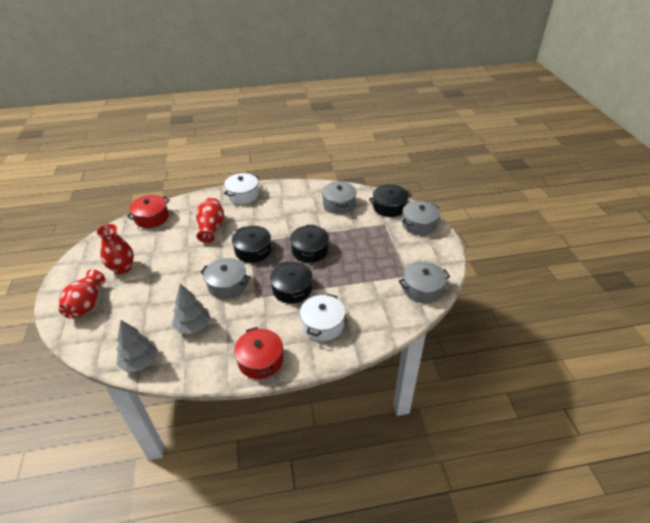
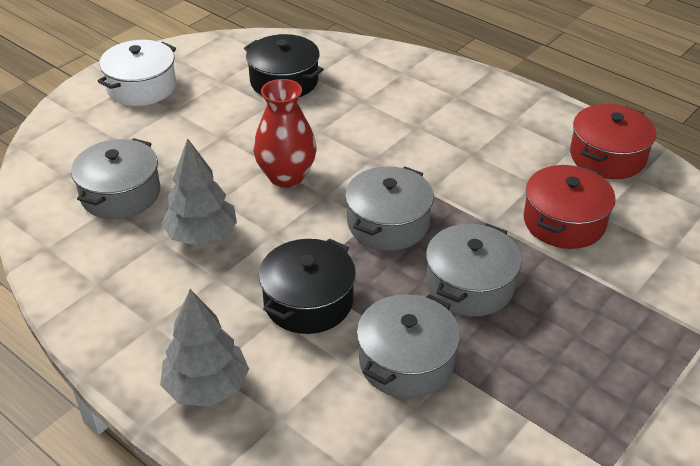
black pot: [232,226,271,263] [270,261,312,304] [290,225,329,263] [369,185,412,217] = 4 -> [244,34,324,97] [259,238,356,334] = 2
red vase: [59,269,105,319] [96,224,134,274] [196,198,224,243] = 3 -> [253,79,317,188] = 1
white pot: [224,173,259,204] [300,293,345,341] = 2 -> [98,40,176,106] = 1

